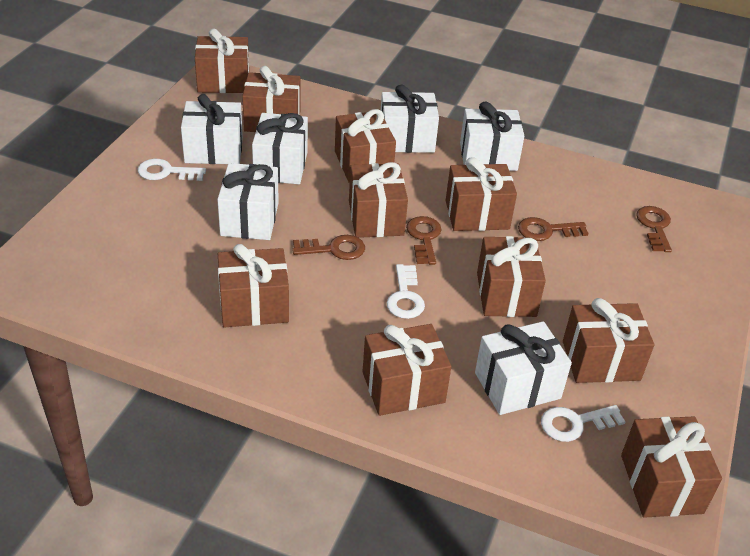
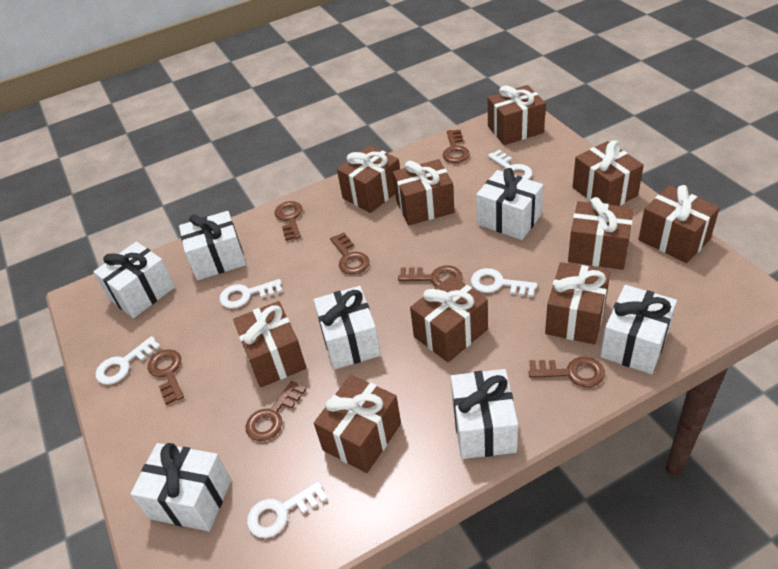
brown key: [292,235,365,260] [406,216,442,265] [518,217,589,241] [636,206,672,252] = 4 -> [148,349,184,405] [245,381,306,441] [274,201,303,241] [330,233,370,275] [398,265,463,287] [443,129,470,163] [529,357,605,387] = 7
white gift: [181,94,243,164] [217,163,279,240] [252,113,308,184] [381,85,439,153] [460,102,524,171] [475,321,572,415] = 6 -> [93,242,175,318] [130,443,231,531] [179,211,246,280] [314,286,381,370] [451,369,518,459] [476,168,543,240] [600,285,677,374] = 7
white key: [138,159,206,181] [387,264,425,319] [541,405,626,442] = 3 -> [96,336,161,385] [220,279,282,309] [247,481,327,538] [471,268,537,297] [488,150,532,180] = 5

